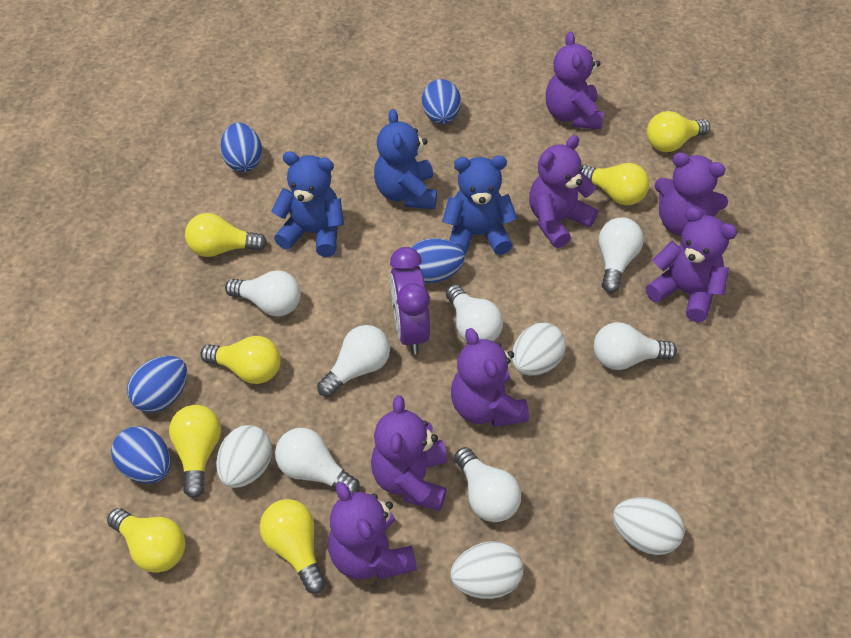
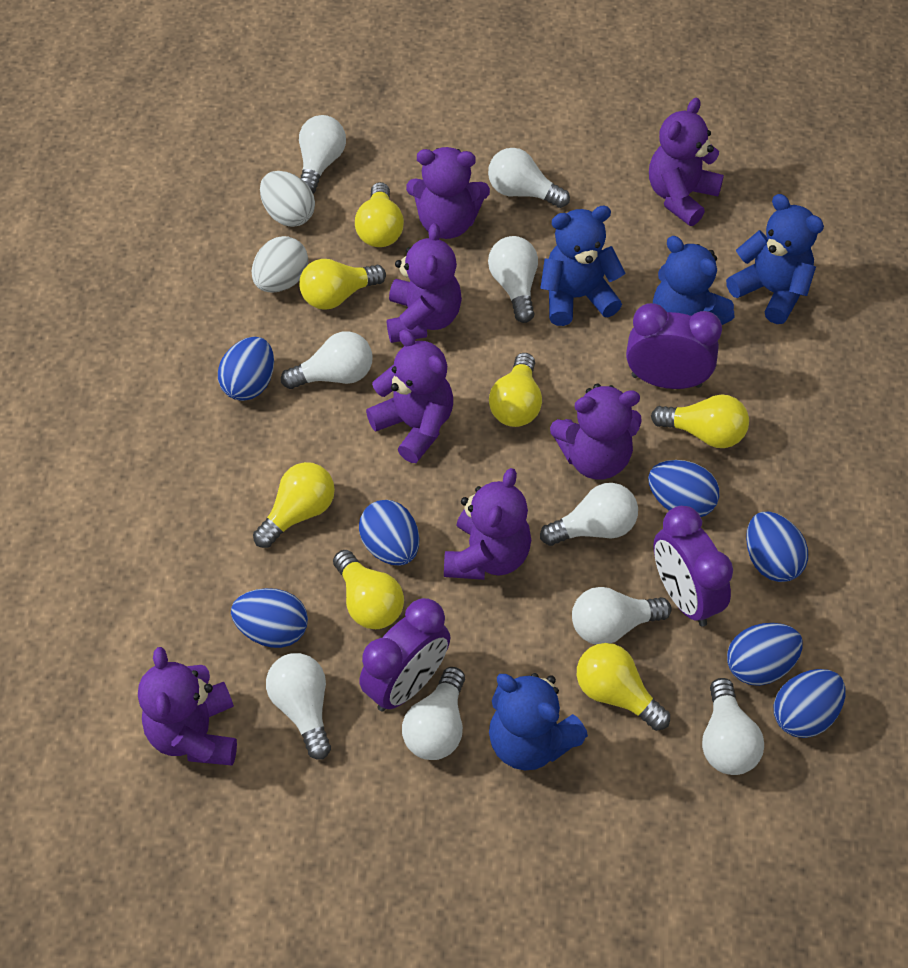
blue egg: [111,426,171,484] [127,356,187,413] [220,122,262,172] [411,238,465,283] [422,79,461,124] = 5 -> [218,337,274,401] [231,588,308,648] [359,500,419,566] [648,460,719,517] [727,623,803,686] [746,512,808,582] [774,669,845,738] = 7
blue teddy bear: [271,151,344,257] [374,109,437,209] [442,156,518,255] = 3 -> [489,673,588,770] [540,206,625,326] [653,236,734,325] [726,194,824,324] = 4
purple clock: [390,247,430,354] = 1 -> [359,598,450,712] [626,303,722,389] [653,506,733,627] = 3
white egg: [216,425,272,488] [450,541,523,599] [512,323,566,376] [613,497,685,555] = 4 -> [252,236,308,293] [260,171,315,227] = 2
white light bulb: [225,270,301,317] [275,428,360,493] [317,325,390,397] [446,285,503,342] [454,447,521,522] [594,322,677,370] [599,217,644,293] = 7 -> [266,653,331,760] [281,331,373,389] [299,115,346,194] [402,667,465,760] [488,148,570,208] [488,236,538,323] [540,483,638,546] [572,587,672,645] [702,678,764,775] = 9

